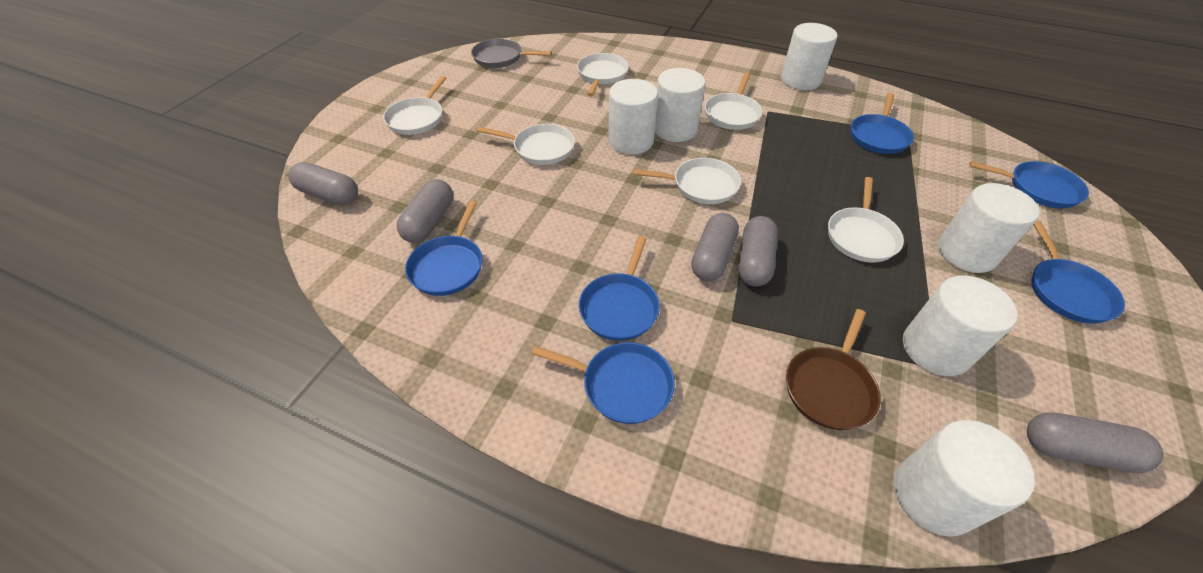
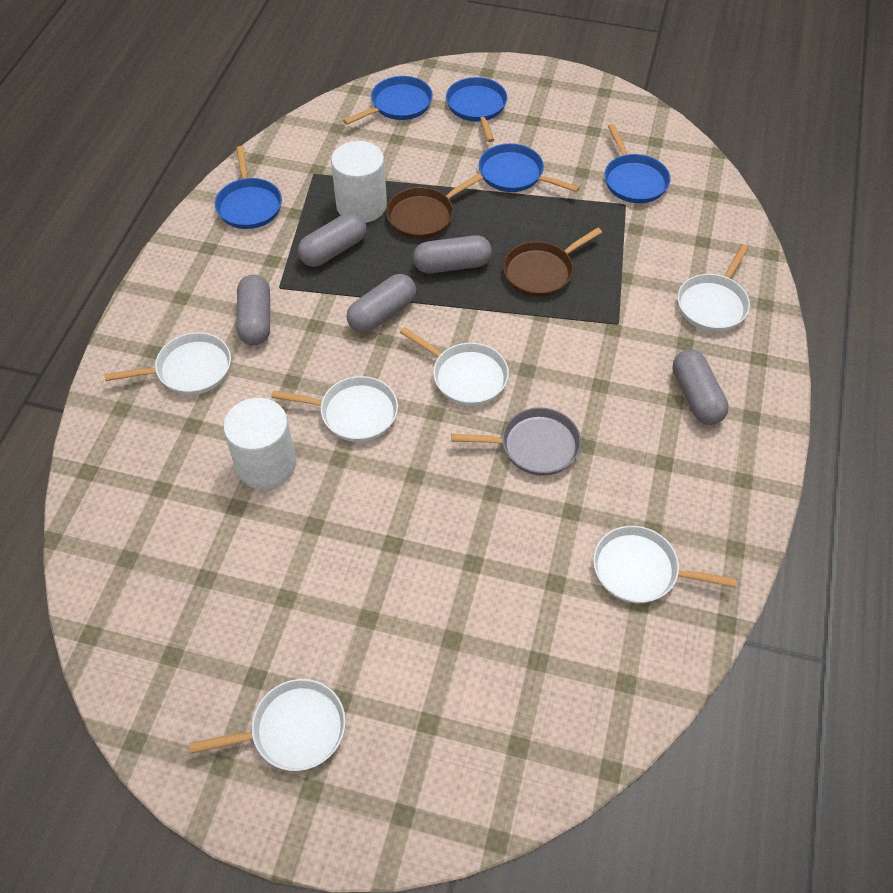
blue pan: [405,201,482,296] [532,342,675,424] [579,236,660,341] [851,93,914,154] [969,161,1089,208] [1031,221,1125,324] = 6 -> [215,146,282,229] [343,76,433,125] [446,77,507,142] [479,143,580,192] [605,124,670,203] = 5
brown pan: [786,309,881,430] = 1 -> [386,174,483,239] [503,227,602,297] = 2
white cylinder: [609,79,658,155] [655,68,705,142] [781,23,837,90] [893,420,1035,537] [903,276,1018,376] [938,183,1040,273] = 6 -> [223,398,296,489] [331,141,387,223] = 2

